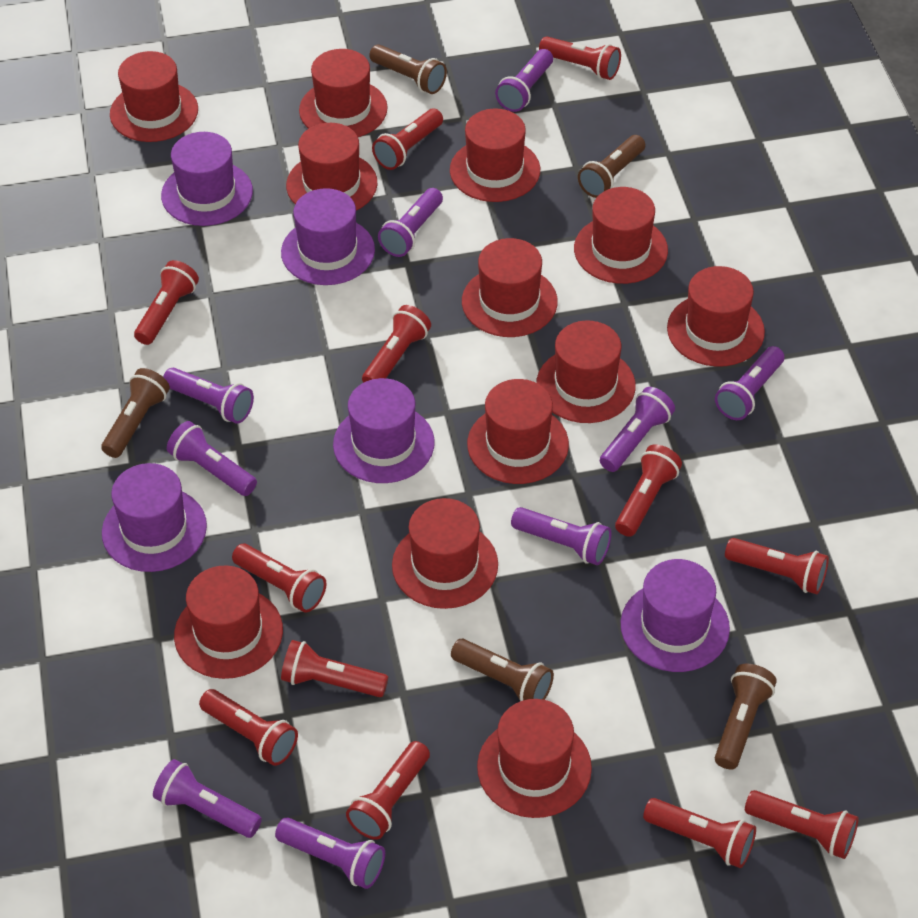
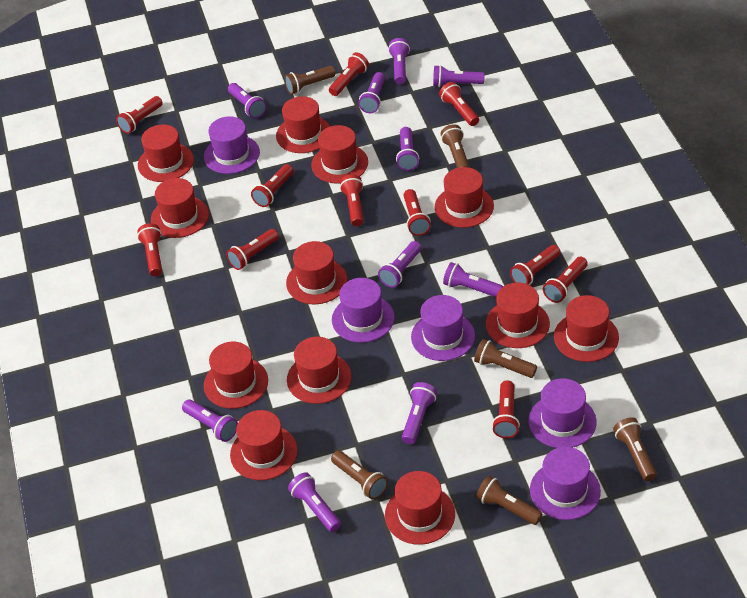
brown flashlight: [101,368,170,458] [369,44,447,94] [451,639,554,701] [578,135,645,198] [715,664,777,770] = 5 -> [284,66,336,94] [331,451,388,500] [441,124,470,168] [474,339,537,378] [476,476,543,525] [613,417,657,481] = 6
purple flashlight: [153,759,262,838] [163,368,254,424] [167,421,257,496] [275,817,385,889] [378,188,443,257] [495,49,553,112] [511,507,611,565] [600,387,675,472] [715,346,784,420] = 9 -> [182,399,238,442] [228,83,266,118] [288,472,341,532] [358,72,385,113] [378,241,422,287] [388,38,410,84] [396,127,419,171] [402,382,437,444] [433,65,485,87] [443,262,503,297] = 10
red flashlight: [134,260,199,345] [199,689,298,766] [232,544,326,613] [281,640,388,697] [346,741,430,840] [362,305,431,383] [372,109,443,170] [539,36,621,80] [615,444,682,537] [643,798,756,868] [725,538,829,594] [745,790,859,859] = 12 -> [116,96,163,134] [137,223,162,276] [226,229,279,270] [251,164,294,207] [329,52,369,96] [340,174,364,226] [403,189,431,236] [439,82,479,126] [492,380,520,438] [510,245,560,285] [543,257,588,303] = 11

